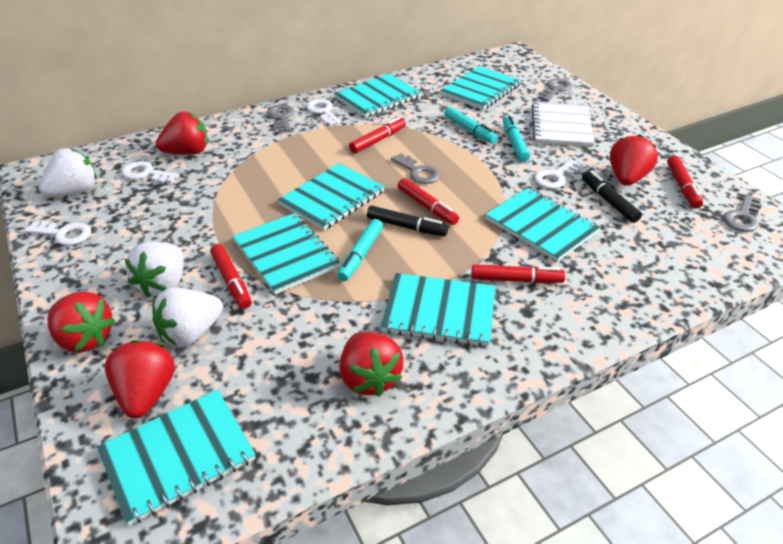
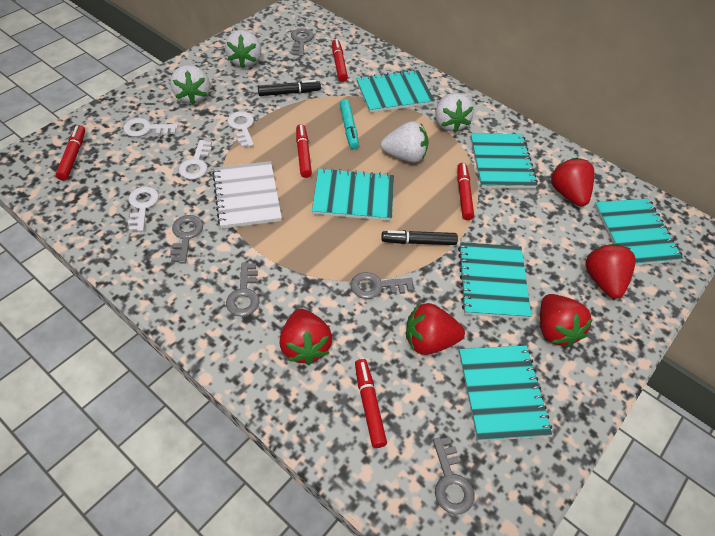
grey key: [267,104,294,132] [391,153,440,184] [538,78,572,101] [723,194,762,232] = 4 -> [170,215,203,263] [226,262,259,317] [291,28,314,56] [351,272,413,299] [433,437,474,515] = 5
turquoise marker: [337,219,383,281] [444,107,498,144] [503,116,530,162] = 3 -> [340,99,359,149] = 1
turquoise notebook: [97,389,256,526] [232,213,340,295] [278,163,385,230] [334,74,421,118] [381,273,496,346] [440,66,521,110] [485,188,600,262] = 7 -> [312,168,394,221] [356,70,435,113] [458,242,531,319] [459,345,552,442] [470,133,538,189] [594,198,683,266] = 6
white strawberry: [39,148,97,197] [125,242,184,298] [152,287,223,347] = 3 -> [170,65,210,105] [225,30,261,68] [381,121,428,163] [435,93,474,133] = 4

